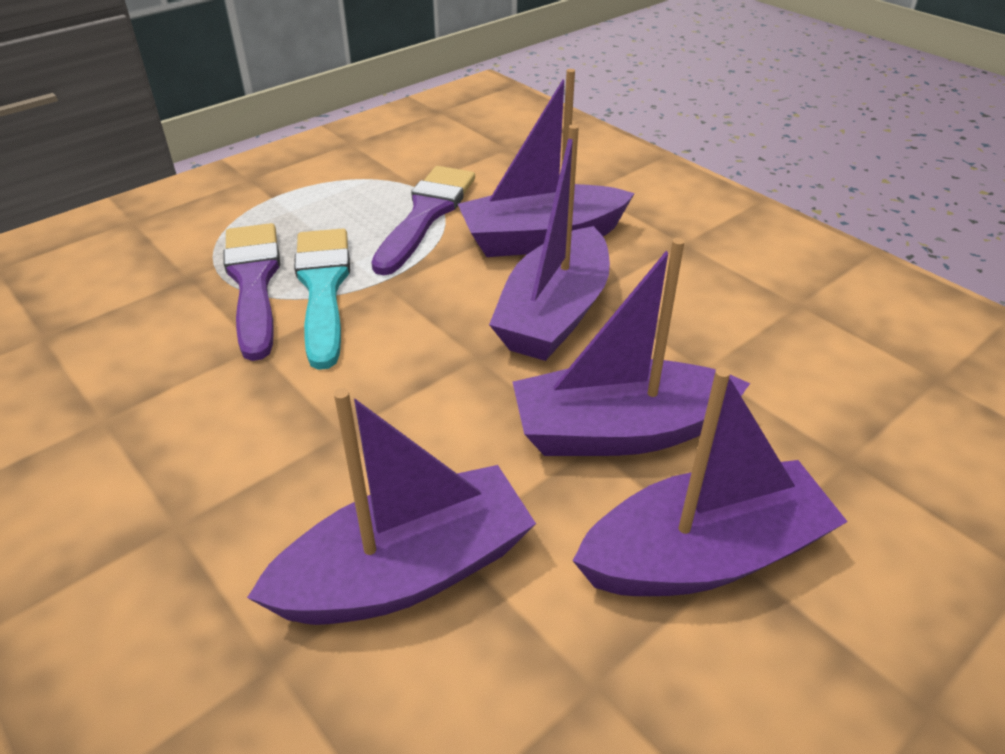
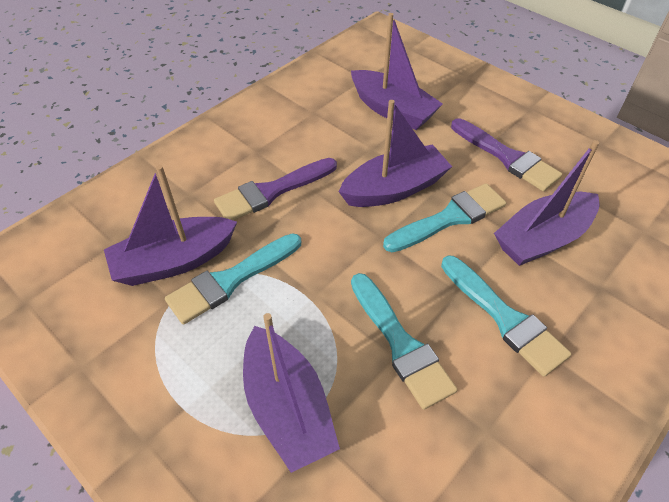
turquoise brush: [294,229,350,370] = 1 -> [165,233,301,324] [351,273,457,410] [383,183,506,252] [441,256,571,377] = 4

